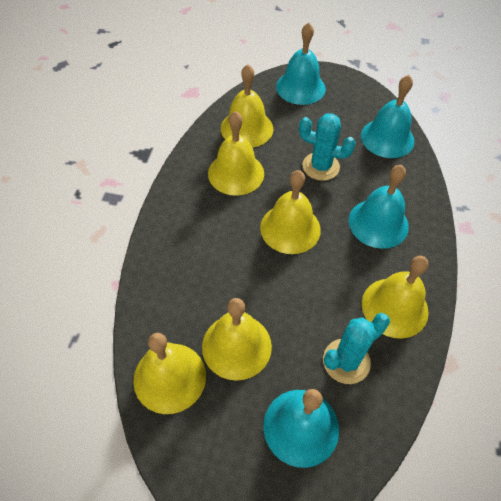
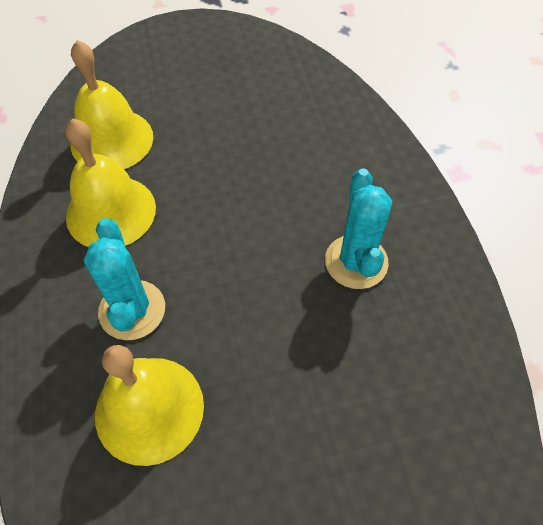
turquoise bell: [263,389,339,468] [276,23,325,105] [349,165,409,249] [361,75,414,158] = 4 -> none = 0
yellow bell: [133,333,206,414] [202,298,272,381] [208,111,264,196] [221,64,273,148] [260,170,321,254] [362,256,429,339] = 6 -> [65,119,156,247] [71,40,153,169] [95,345,204,466] = 3

